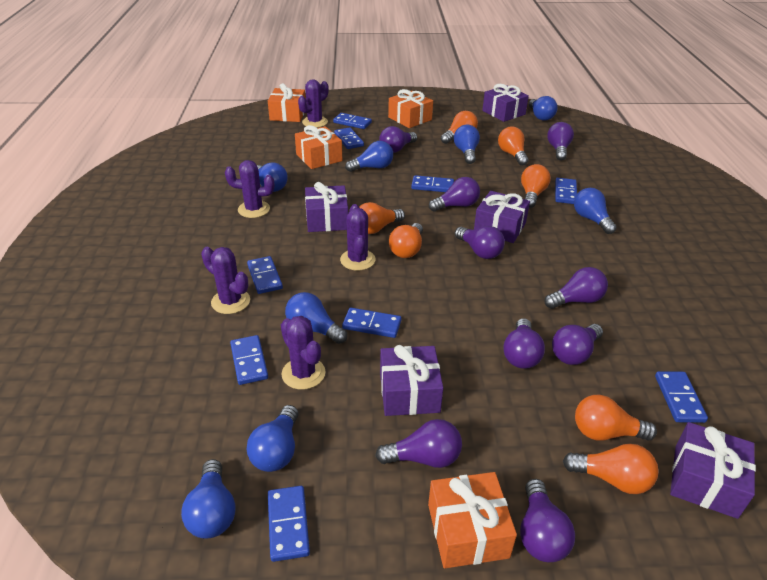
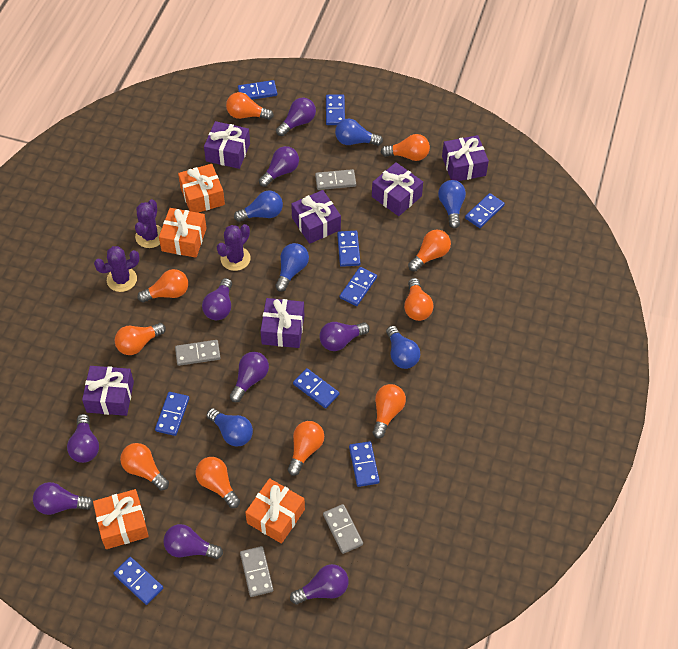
blue light bulb: [181,459,236,539] [247,405,299,472] [257,162,288,192] [285,292,347,344] [345,141,393,172] [454,125,480,164] [529,96,558,121] [574,188,617,234] = 8 -> [207,408,253,447] [234,191,283,222] [275,243,309,292] [335,119,383,146] [386,326,420,369] [438,180,466,229] = 6
grey domino: none = 0 -> [175,340,220,366] [240,546,273,597] [315,169,356,190] [323,504,363,554] = 4
orange light bulb: [359,202,405,234] [389,223,423,258] [441,111,478,144] [498,126,529,166] [521,164,551,208] [563,444,659,494] [575,394,657,441] = 7 -> [115,323,166,355] [120,443,169,490] [137,269,188,303] [195,457,240,508] [226,92,274,120] [288,421,324,476] [373,384,406,438] [381,134,430,161] [404,278,434,321] [408,230,451,272] = 10
purple cactus: [201,247,250,314] [225,160,274,218] [281,316,325,390] [298,79,328,128] [340,204,376,270] = 5 -> [94,246,140,292] [135,199,162,248] [217,224,251,271] = 3
purple gift: [305,182,348,232] [380,345,443,416] [474,191,530,243] [482,84,529,122] [670,422,756,519] = 5 -> [82,366,134,416] [204,121,250,169] [261,298,304,348] [291,190,341,244] [372,162,423,216] [442,135,489,181] = 6

